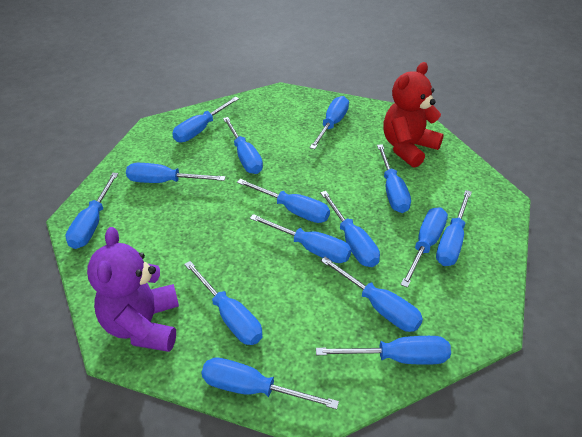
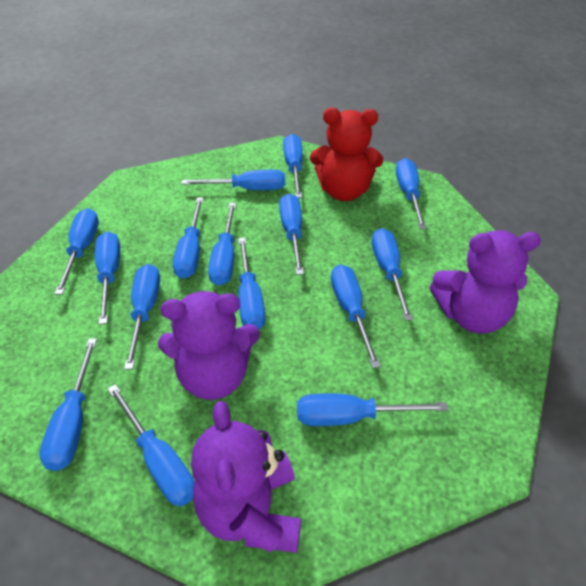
purple teddy bear: [87,227,179,352] = 1 -> [158,291,260,400] [191,401,301,553] [430,230,541,333] = 3

